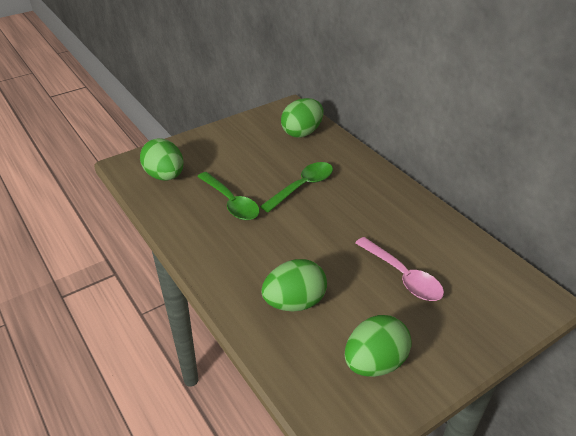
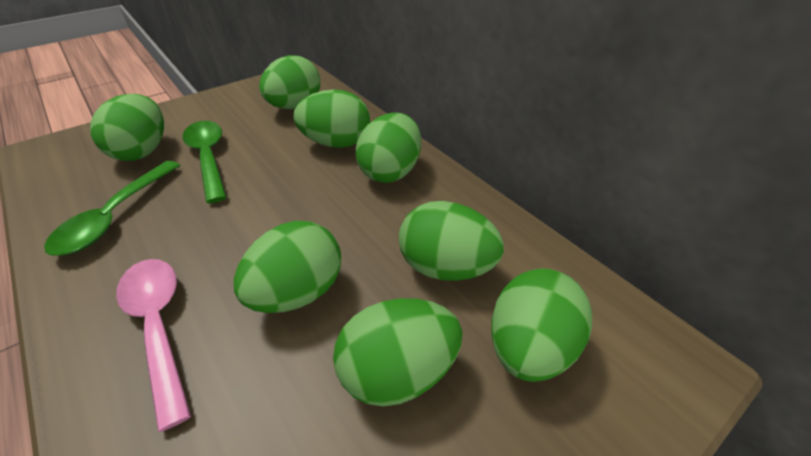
green egg: [140,138,184,180] [261,259,327,311] [281,98,323,137] [345,315,411,377] = 4 -> [90,94,164,161] [234,221,341,313] [259,55,321,109] [293,89,370,148] [333,298,462,407] [356,113,421,183] [399,201,504,281] [491,268,592,382] = 8

